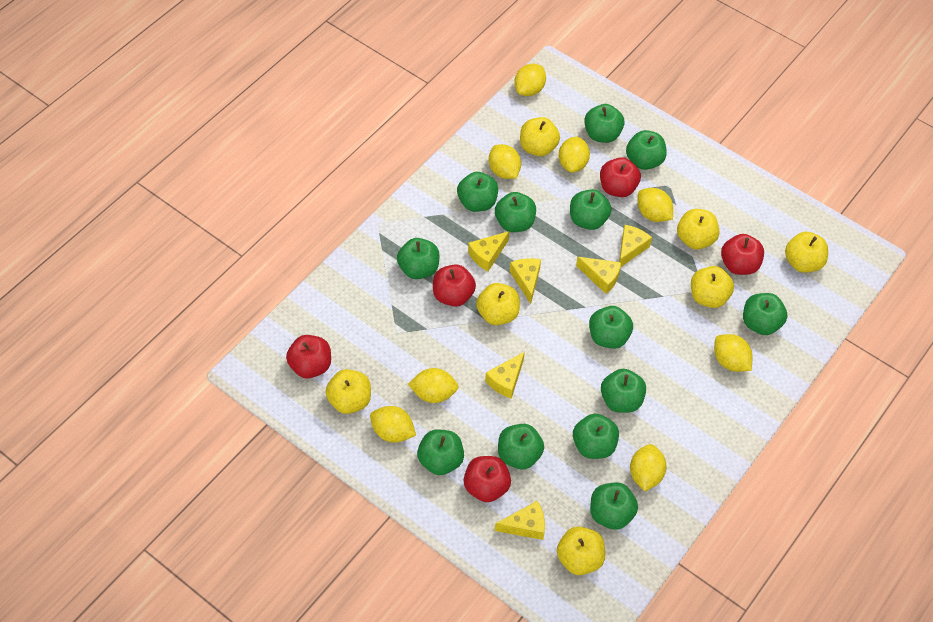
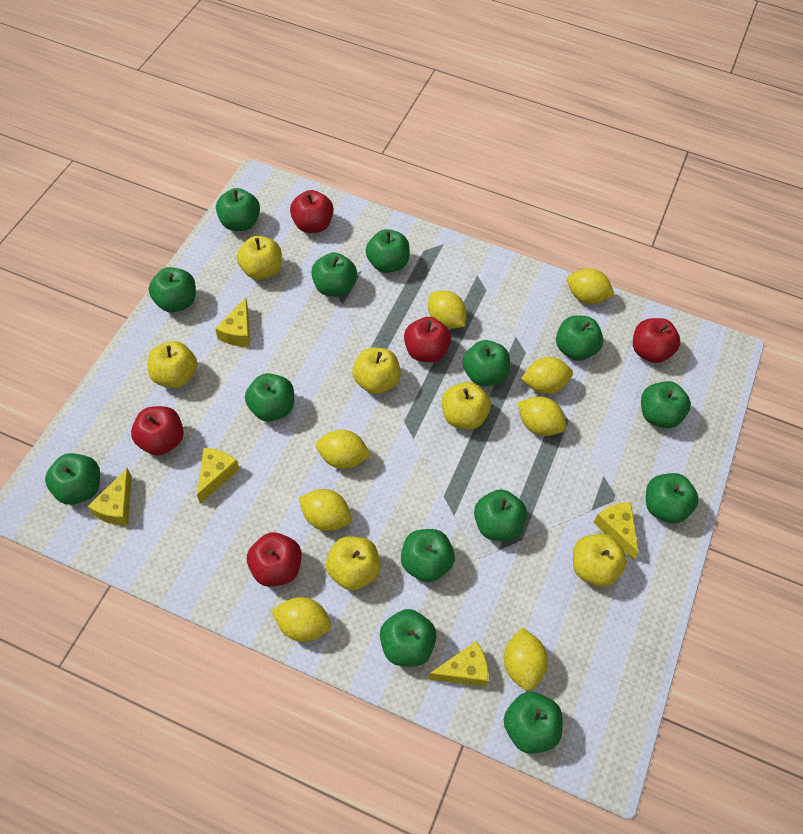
green apple: [397,238,439,279] [417,429,464,475] [457,172,498,212] [495,192,536,232] [498,424,544,469] [570,189,611,230] [573,414,619,459] [584,104,625,143] [589,306,633,349] [590,482,638,530] [601,369,646,413] [626,130,667,170] [743,293,787,335] = 13 -> [45,453,100,505] [149,267,196,312] [216,188,260,231] [245,373,294,421] [311,252,357,296] [366,229,410,273] [380,609,437,667] [401,529,455,582] [463,340,510,386] [474,489,527,541] [504,692,563,754] [556,315,603,361] [641,381,691,428] [646,473,699,524] = 14
yellow apple: [325,369,371,414] [476,283,520,325] [520,117,560,156] [557,526,605,575] [677,209,719,249] [691,266,734,308] [785,232,828,273] = 7 -> [148,341,198,388] [237,236,282,280] [326,536,381,591] [352,347,401,394] [442,382,491,430] [573,534,627,587] = 6
yellow cheese: [468,231,509,271] [485,352,525,399] [495,501,545,540] [510,258,541,304] [576,257,621,294] [619,225,652,268] = 6 -> [88,468,132,525] [197,448,239,504] [215,298,250,346] [428,641,488,687] [593,502,639,560] = 5

